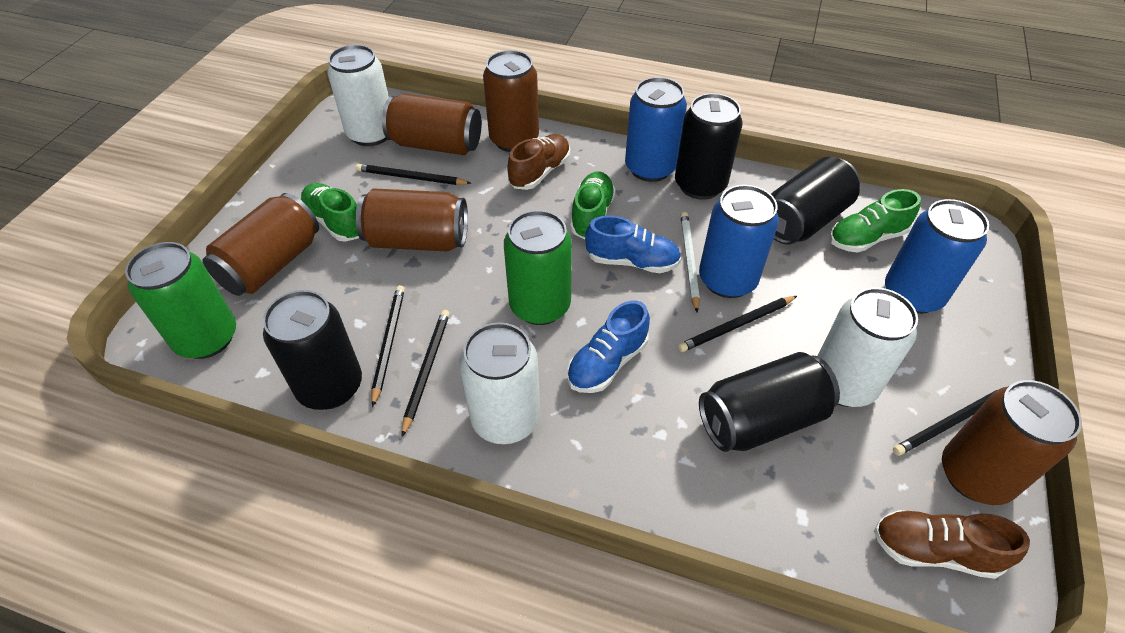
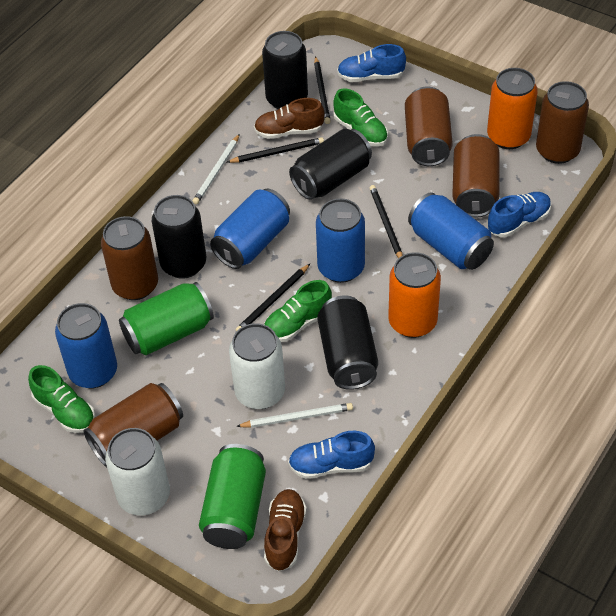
black pencil: [356,164,471,185] [372,285,405,407] [402,310,450,437] [678,296,797,352] [893,390,997,456] = 5 -> [227,137,324,163] [236,264,310,331] [314,56,331,124] [369,185,403,259] = 4
blue can: [625,77,687,182] [699,185,779,298] [885,199,989,314] = 3 -> [55,303,117,388] [210,189,290,269] [316,198,365,283] [408,192,494,270] = 4
blue shoe: [567,300,650,393] [585,215,681,273] = 2 -> [288,431,375,479] [337,44,406,82] [488,192,551,237] = 3
orange can: none = 0 -> [388,252,441,338] [487,68,538,149] = 2
white can: [327,44,389,146] [459,322,540,444] [817,288,918,407] = 3 -> [105,428,170,515] [229,323,285,409] = 2
white pencil: [680,212,700,313] = 1 -> [193,134,239,205] [236,403,353,428] = 2

